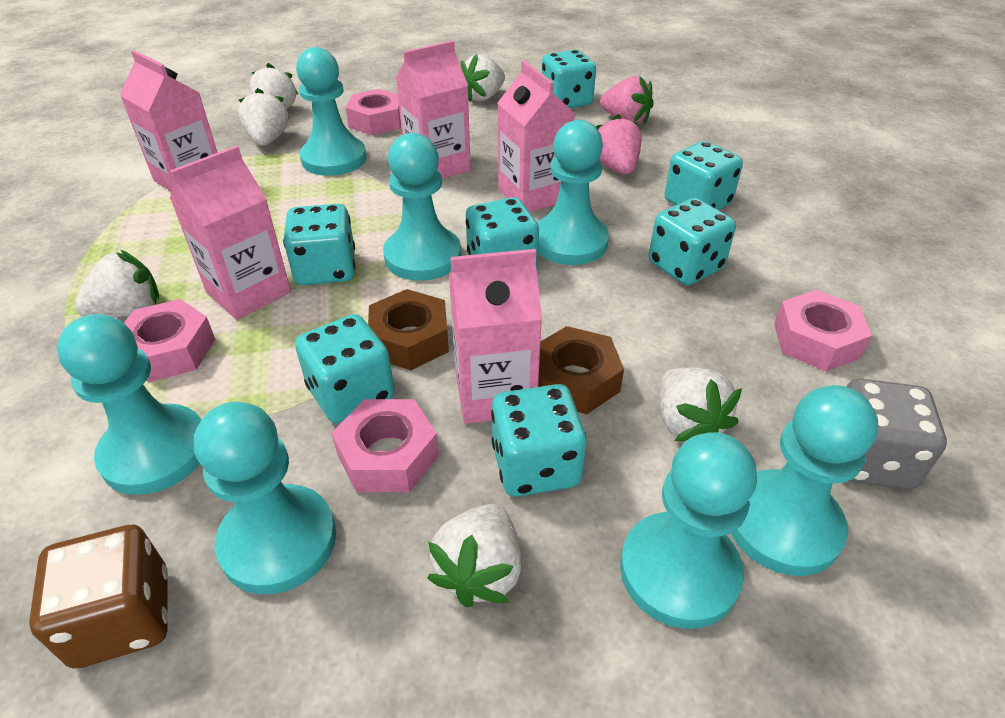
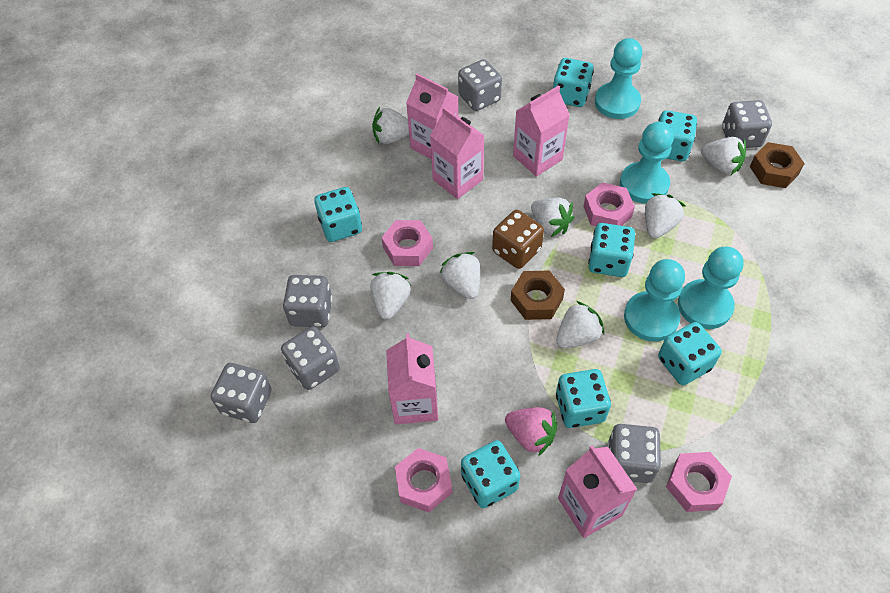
grey dice: [846,378,947,490] = 1 -> [211,363,272,423] [281,326,340,390] [283,275,332,327] [458,59,502,111] [608,424,661,483] [722,100,772,148] = 6
pink strawberry: [596,114,642,174] [600,76,654,125] = 2 -> [505,407,558,456] = 1
turquoise pawn: [57,314,201,495] [194,402,336,594] [296,47,366,176] [383,133,461,281] [537,120,609,265] [620,432,757,629] [731,385,878,576] = 7 -> [595,38,642,119] [620,122,674,204] [624,259,685,342] [678,247,743,329] = 4
white strawberry: [74,250,159,318] [238,88,289,146] [250,63,298,110] [427,504,521,608] [460,54,505,102] [659,367,742,441] = 6 -> [370,272,411,320] [372,107,409,144] [440,252,480,299] [531,197,574,237] [557,301,604,348] [645,193,685,238] [701,137,746,175] = 7

